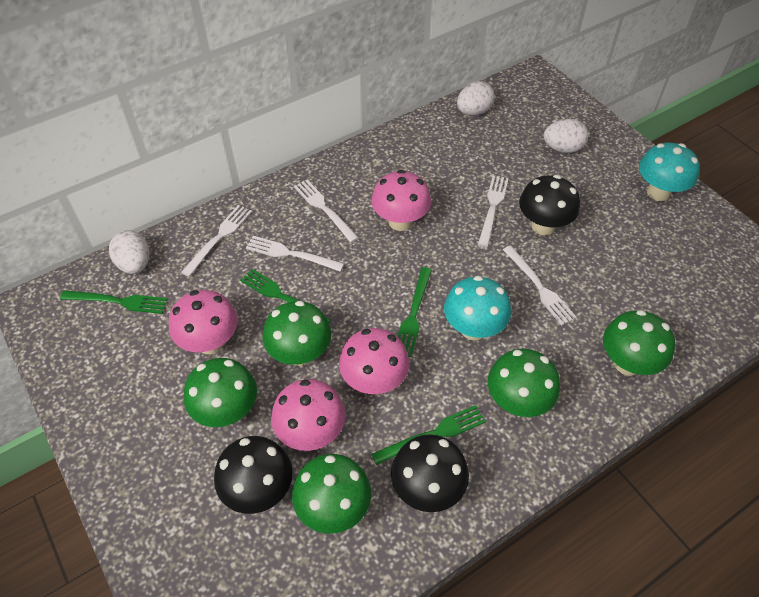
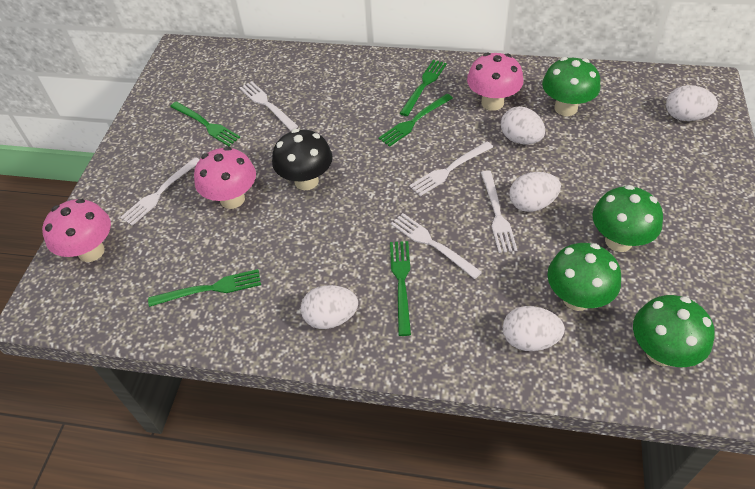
black mushroom: [214,436,293,514] [391,434,469,512] [519,175,580,235] = 3 -> [272,129,333,190] = 1
green fork: [60,290,168,314] [240,269,331,323] [371,405,486,465] [397,267,432,357] = 4 -> [148,269,261,307] [170,101,240,146] [379,94,453,147] [390,241,411,336] [400,60,447,116] = 5
green mushroom: [184,358,257,427] [262,301,331,366] [292,454,371,534] [488,349,560,417] [603,310,675,376] = 5 -> [542,57,600,116] [547,243,621,311] [592,185,663,252] [633,295,715,367] = 4
pink mushroom: [169,290,238,354] [271,379,345,451] [339,328,409,394] [371,170,431,231] = 4 -> [42,199,111,262] [194,147,256,209] [467,52,523,111] = 3
turquoise mushroom: [444,276,511,340] [639,143,700,201] = 2 -> none = 0
white egg: [109,230,149,274] [457,81,495,116] [543,119,588,153] = 3 -> [301,285,358,329] [501,106,545,145] [503,306,565,351] [509,172,561,212] [666,85,718,121] = 5

